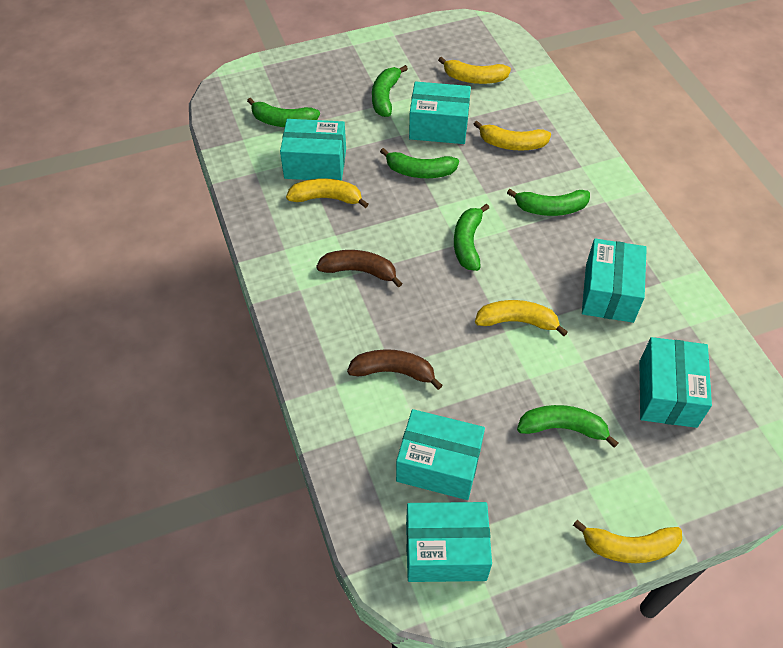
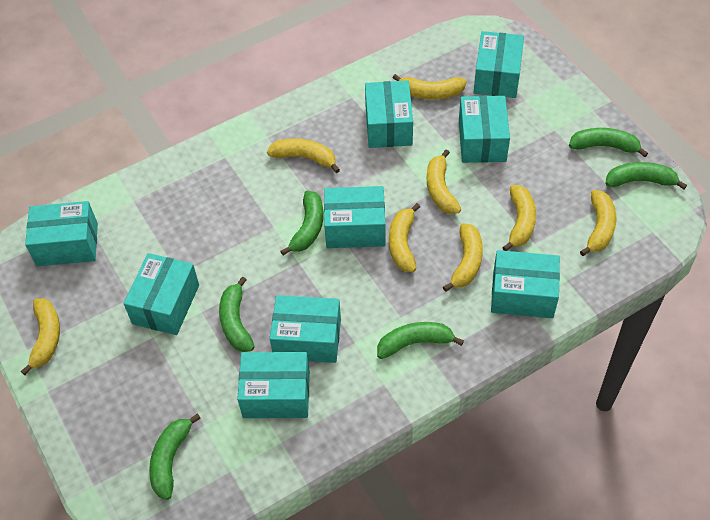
brown banana: [316,250,403,288] [347,349,443,390] = 2 -> none = 0
turquoise box: [280,119,346,181] [396,409,485,500] [406,502,492,582] [409,82,471,144] [582,239,647,323] [639,337,712,428] = 6 -> [25,201,98,266] [123,253,199,335] [237,352,310,418] [270,295,341,363] [324,186,386,248] [365,80,413,148] [459,96,510,163] [474,31,524,98] [491,250,560,318] = 9
yellow banana: [286,178,369,208] [438,57,511,84] [473,121,551,151] [475,300,568,336] [573,520,682,563] = 5 -> [21,298,60,375] [267,138,340,173] [389,203,420,272] [393,74,466,100] [427,149,461,214] [443,223,483,292] [502,185,536,251] [580,190,616,256] = 8

